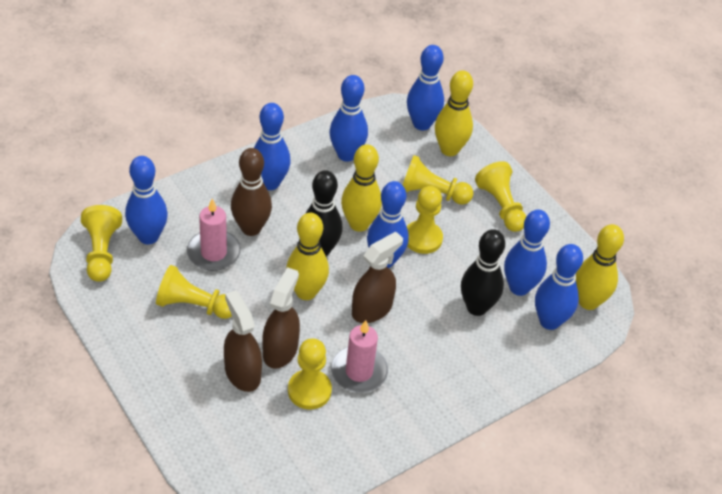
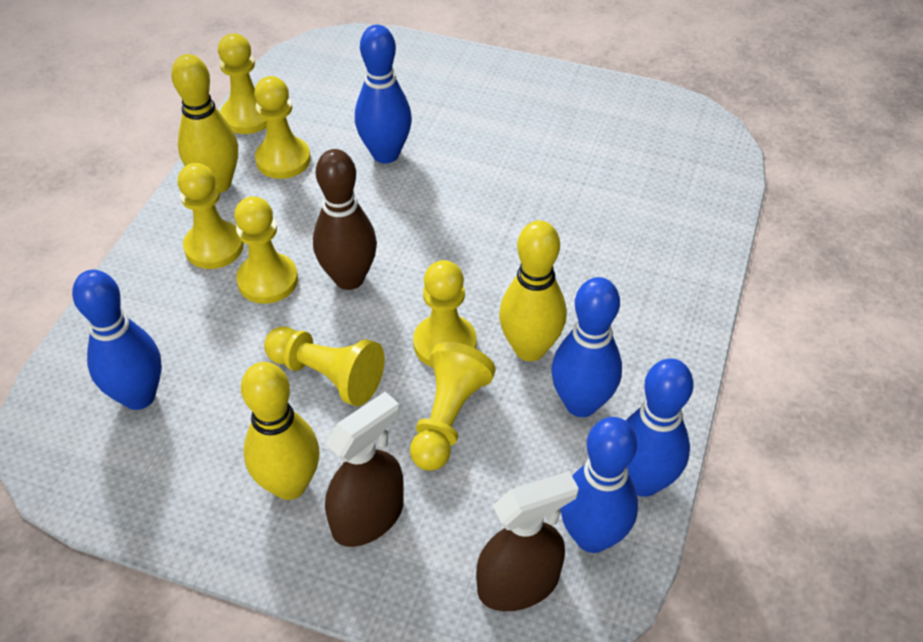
black bowling pin: [305,170,343,256] [461,229,505,316] = 2 -> none = 0
blue bowling pin: [125,156,168,244] [254,103,291,190] [329,75,368,162] [367,181,409,268] [407,45,444,131] [504,210,550,296] [535,244,583,330] = 7 -> [72,270,162,410] [355,25,412,163] [551,277,622,417] [560,417,638,553] [626,358,693,497] = 5
brown spray bottle: [224,290,262,392] [262,267,300,369] [352,231,403,323] = 3 -> [325,392,404,547] [476,471,579,611] = 2
pink candle: [187,199,241,271] [331,320,388,393] = 2 -> none = 0
yellow bowling pin: [286,213,329,300] [341,144,382,232] [435,71,473,156] [576,224,624,310] = 4 -> [171,54,238,193] [241,362,319,500] [499,220,567,361] = 3
yellow pawn: [81,205,122,282] [156,265,232,319] [288,339,332,409] [403,155,473,205] [407,186,443,254] [475,161,526,232] = 6 -> [178,163,244,269] [218,33,266,134] [234,196,298,304] [254,76,311,179] [264,327,385,406] [410,342,496,471] [413,260,477,368] = 7

